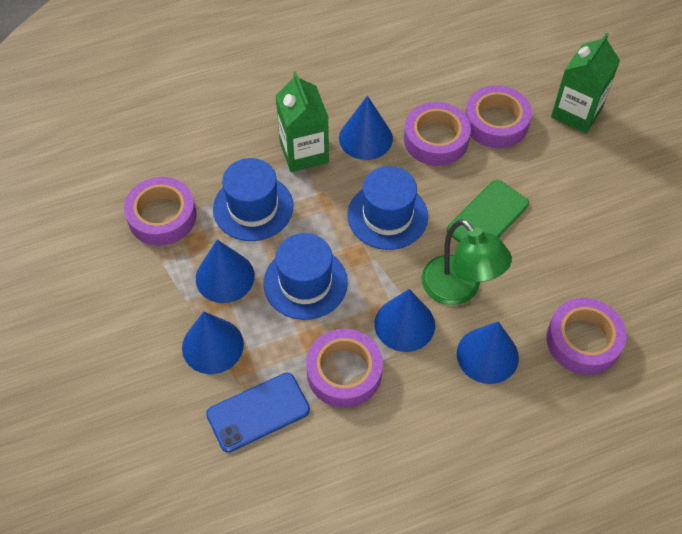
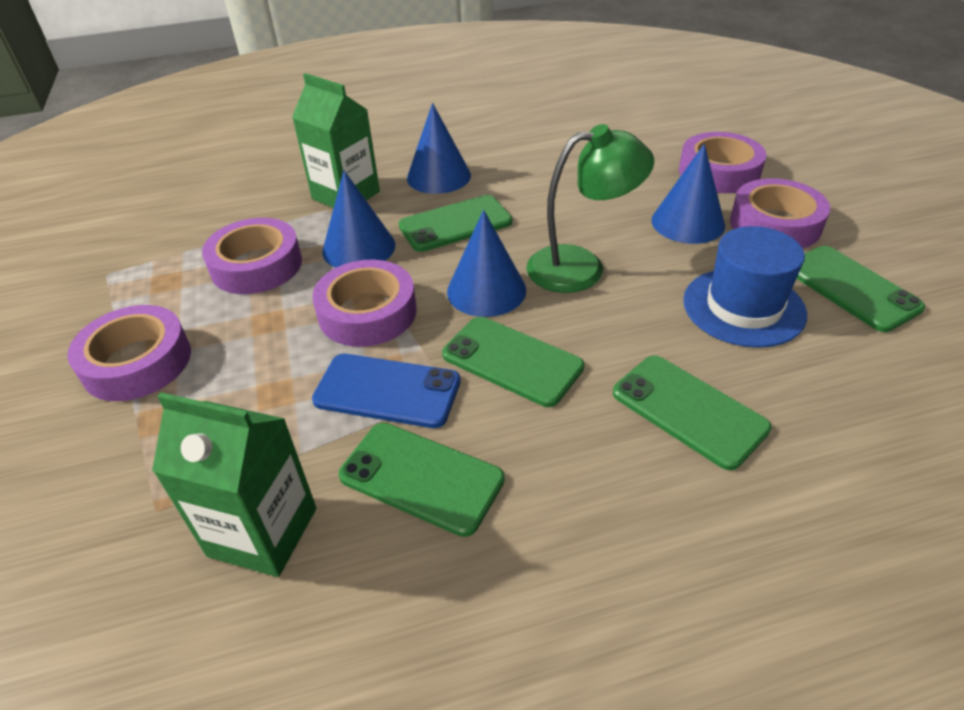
blue cone: [182,311,244,374] [196,240,255,303] [339,96,393,160] [375,289,435,352] [457,321,519,384] = 5 -> [322,171,395,268] [407,103,471,194] [447,210,526,317] [651,144,725,244] = 4
blue hat: [213,158,293,241] [263,233,348,320] [347,166,428,250] = 3 -> [683,226,807,348] = 1
green phone: [447,180,529,242] = 1 -> [339,423,505,537] [399,195,512,252] [442,317,584,407] [613,356,772,470] [797,246,925,332] = 5

